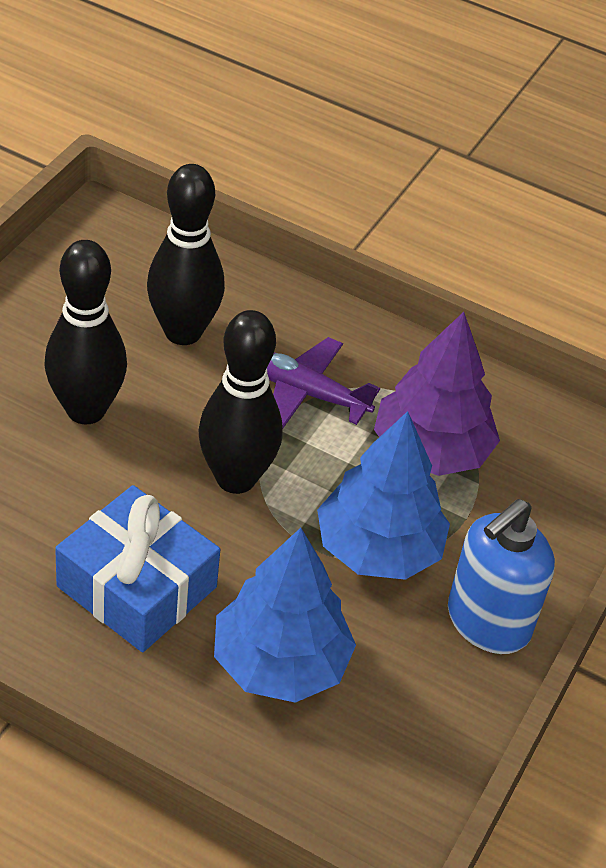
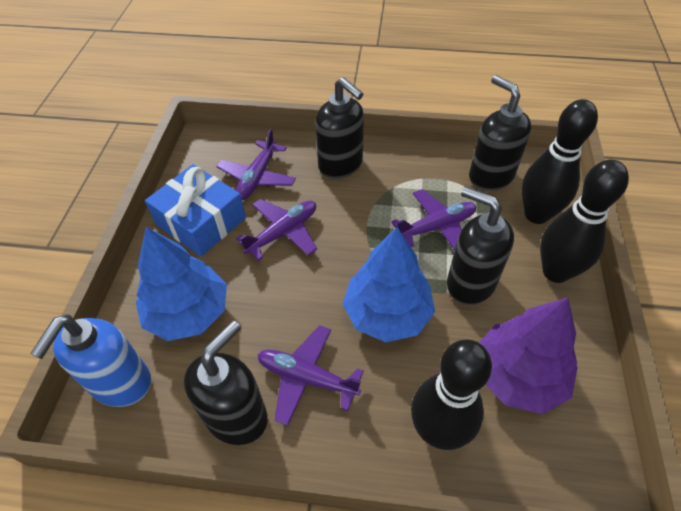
black soap dispenser: none = 0 -> [184,321,268,445] [315,77,364,179] [447,187,514,305] [469,75,531,191] = 4
purple plane: [267,337,380,429] = 1 -> [216,128,296,200] [236,199,317,261] [257,325,364,426] [391,189,476,250] = 4

